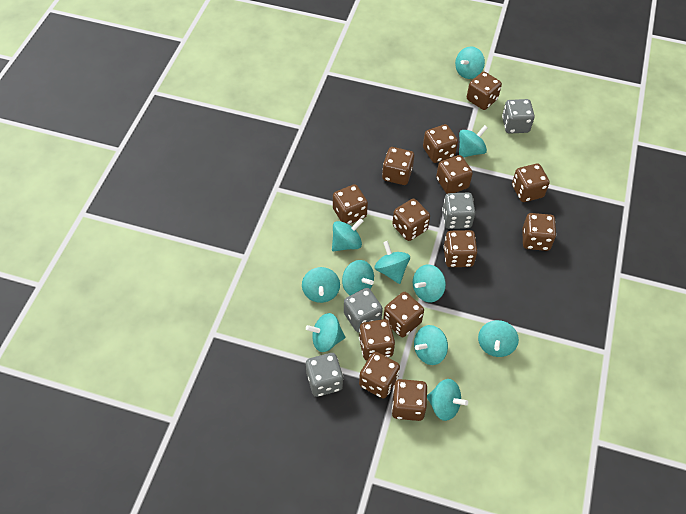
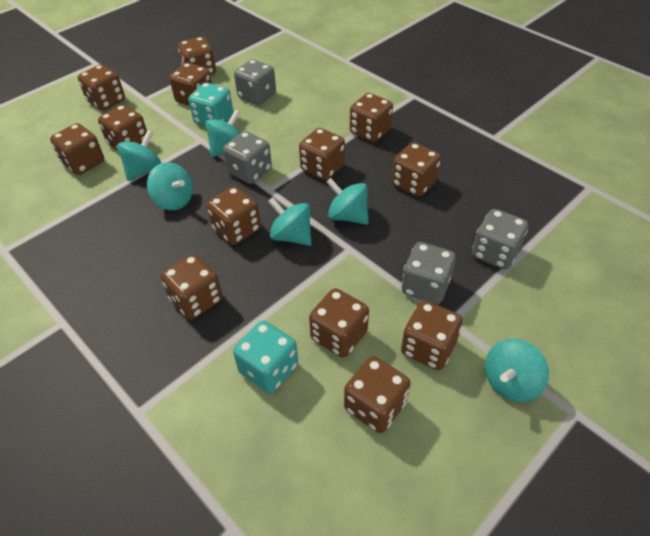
turquoise dice: none = 0 -> [188,83,233,126] [233,321,298,393] = 2
turquoise spinning top: [302,267,340,303] [306,313,345,352] [332,218,363,252] [342,260,374,295] [375,241,410,284] [413,264,446,302] [414,325,448,365] [427,379,468,421] [455,46,485,79] [459,125,488,158] [478,320,519,357] = 11 -> [117,130,161,181] [147,162,193,210] [205,110,240,157] [268,197,312,246] [327,178,369,225] [485,339,549,402] = 6

